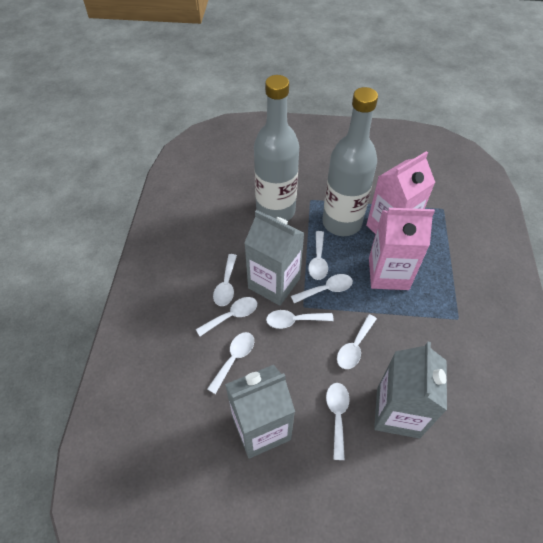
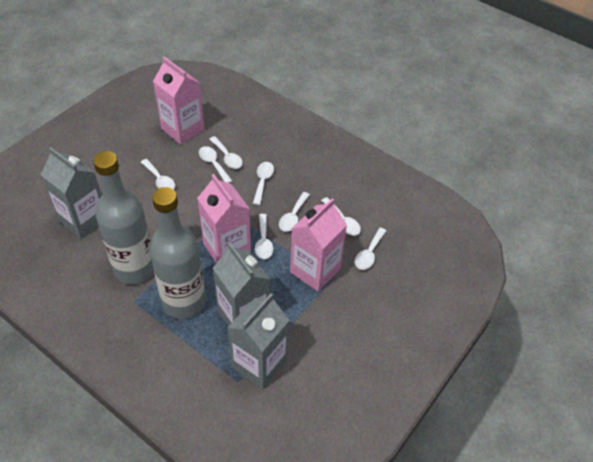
pink carton: [366,151,435,234] [369,208,435,290] = 2 -> [153,57,205,144] [197,174,251,263] [290,198,347,292] = 3

